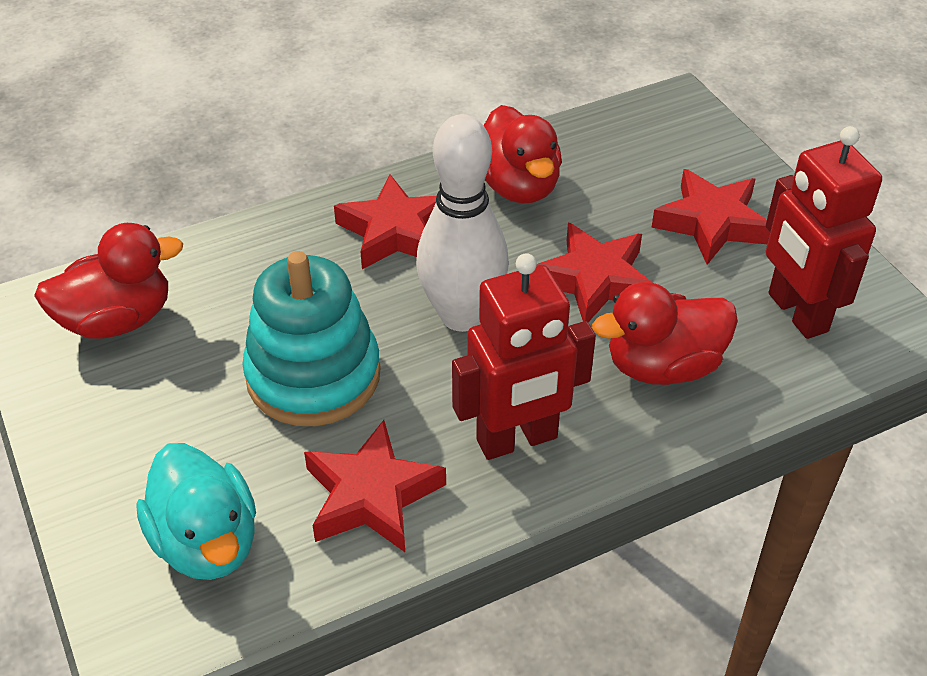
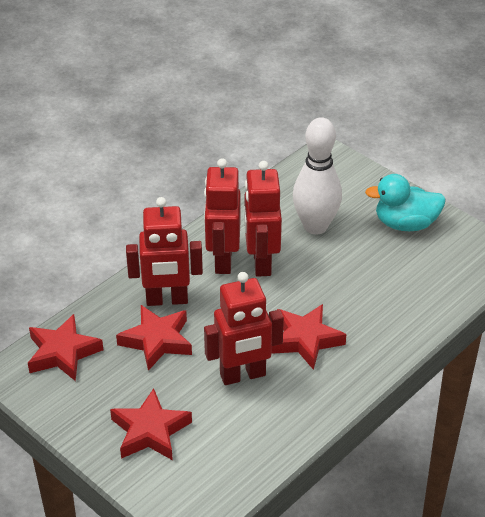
red duck: [34,223,183,339] [484,105,562,204] [592,282,738,385] = 3 -> none = 0
red robot: [452,253,596,460] [766,126,882,339] = 2 -> [126,197,203,306] [204,158,240,274] [204,272,284,385] [244,161,282,277] = 4
turquoise stacking toy: [242,251,381,426] = 1 -> none = 0

